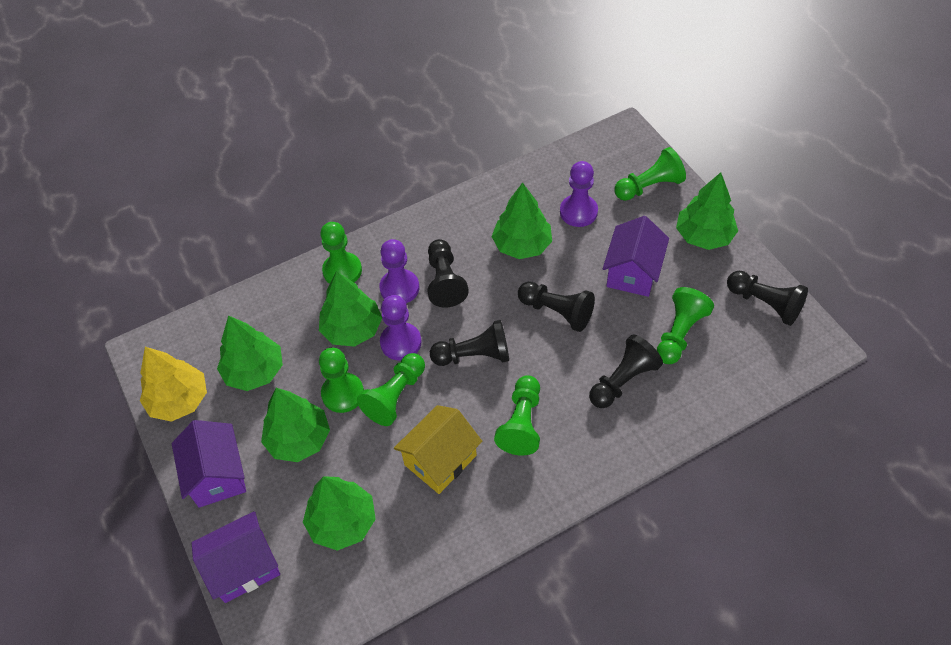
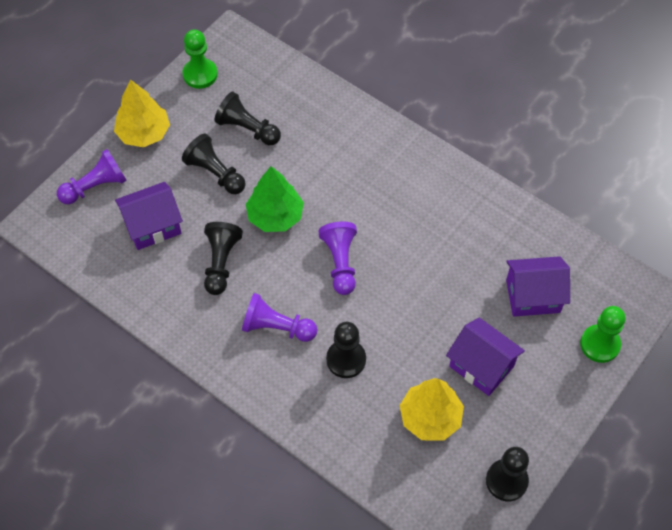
green pawn: [319,348,364,413] [320,222,362,284] [357,353,425,426] [494,375,540,456] [614,147,686,201] [657,287,714,364] = 6 -> [183,29,218,89] [580,306,626,363] = 2
green tree: [217,315,283,391] [261,388,330,462] [303,476,376,551] [319,271,382,347] [491,182,552,259] [676,172,738,250] = 6 -> [246,166,304,232] = 1
yellow house: [394,405,482,494] = 1 -> none = 0
yellow tree: [140,347,207,422] = 1 -> [114,79,170,147] [400,378,464,441] = 2

